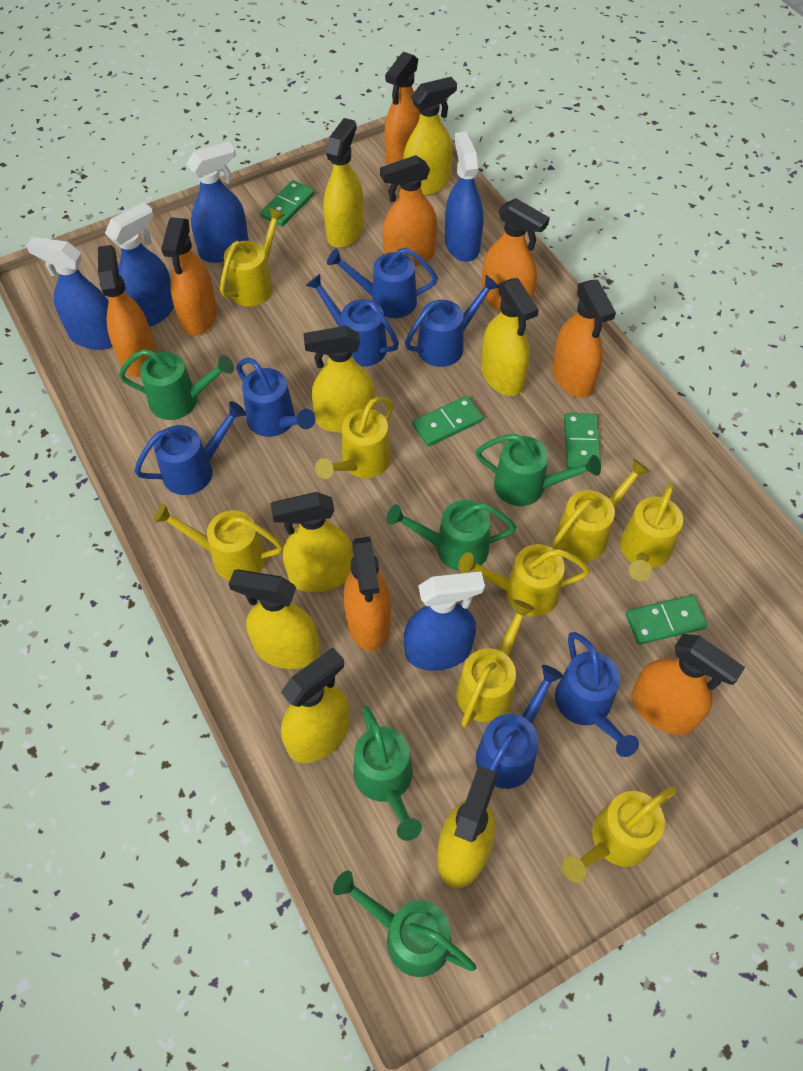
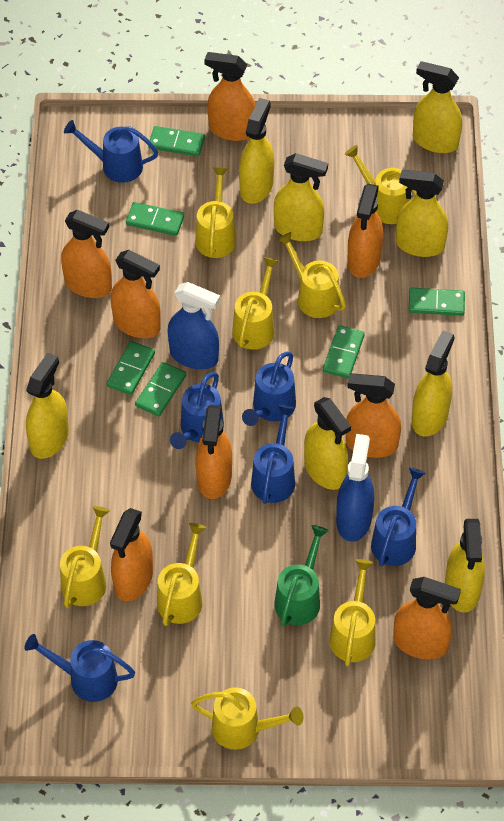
blue spray bottle: [26,237,113,350] [105,202,174,327] [187,142,249,263] [404,571,485,671] [445,131,483,262] = 5 -> [168,282,220,370] [336,434,374,542] = 2
blue watering can: [134,401,246,495] [236,358,315,437] [306,274,399,367] [327,248,438,318] [405,275,499,367] [476,665,563,789] [555,632,639,757] = 7 -> [24,634,135,702] [64,120,158,183] [170,372,224,449] [242,352,296,426] [251,405,295,504] [371,468,426,566] = 6
green domino: [260,180,315,227] [412,396,483,447] [564,413,601,469] [626,595,707,645] = 4 -> [107,341,155,395] [126,202,184,236] [135,362,186,416] [148,126,205,157] [323,325,365,378] [409,288,465,316] = 6
green watering can: [119,349,234,420] [333,871,477,977] [353,706,422,841] [387,500,516,571] [476,434,601,506] = 5 -> [274,525,329,627] = 1

